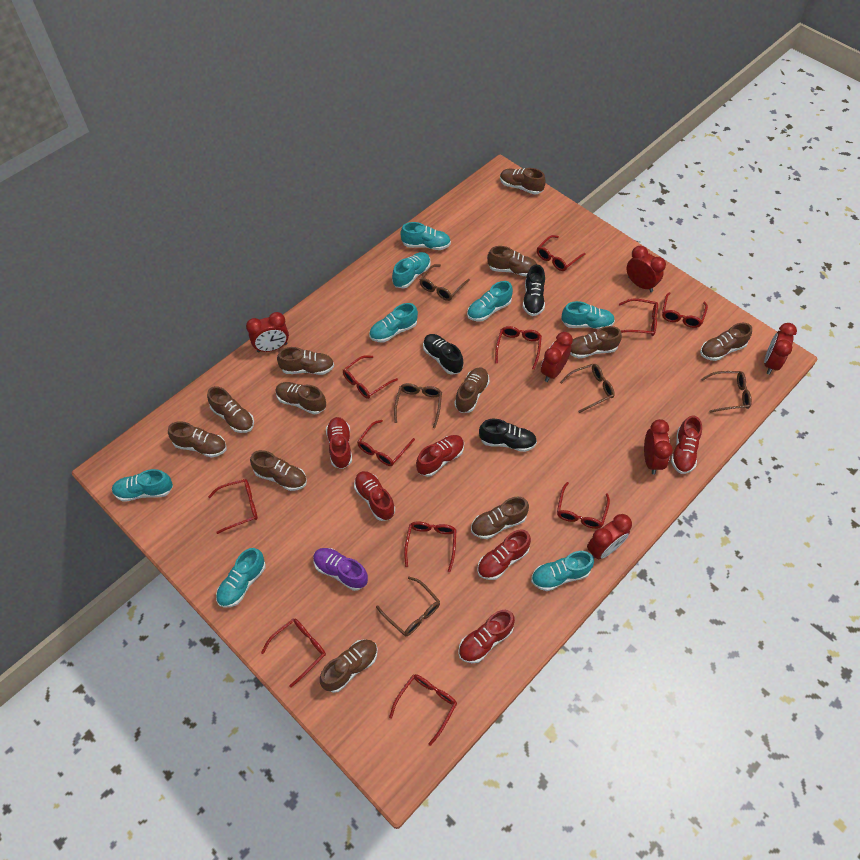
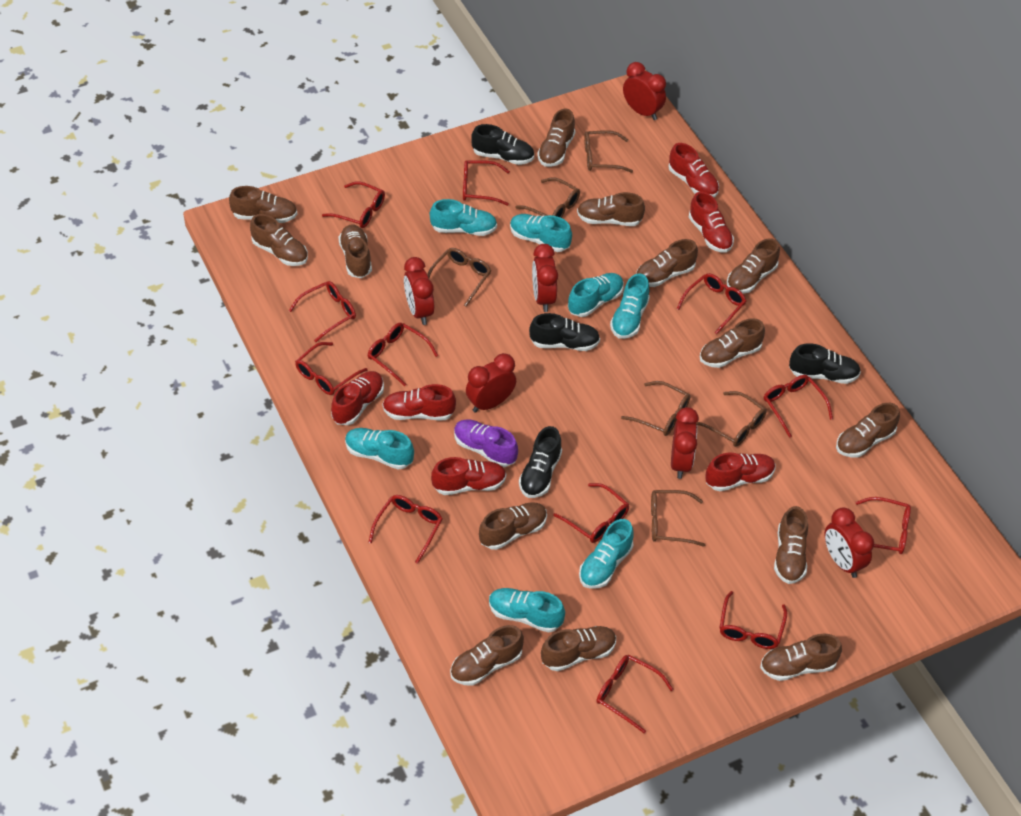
black shoe: [423,334,463,375] [479,419,537,452] [523,264,545,316] = 3 -> [471,124,534,165] [519,426,562,498] [529,313,600,351] [789,343,861,384] = 4
brown glasses: [376,577,440,636] [394,383,442,428] [420,264,470,301] [560,364,615,413] [701,371,752,413] = 5 -> [427,248,491,307] [515,177,580,218] [584,130,633,173] [621,381,690,436] [651,490,705,547] [696,391,767,447] = 6
brown shoe: [168,421,227,457] [207,386,254,433] [250,450,307,491] [276,382,326,415] [277,347,334,375] [320,639,378,693] [454,367,490,413] [471,497,529,539] [487,246,537,277] [500,168,546,194] [570,326,622,358] [700,323,752,361] = 12 -> [229,186,298,223] [250,214,308,266] [338,225,372,278] [450,625,524,686] [479,503,547,550] [537,109,575,167] [541,626,616,671] [577,192,645,226] [636,239,698,287] [700,318,765,368] [727,238,780,294] [760,634,842,681] [774,506,808,584] [836,403,900,458] = 14
red glasses: [208,479,258,534] [261,618,326,688] [343,355,398,399] [357,420,415,466] [389,674,457,746] [404,521,456,572] [495,326,542,370] [537,235,586,271] [557,482,610,529] [619,299,658,336] [662,292,708,328] = 11 -> [289,281,356,342] [295,342,368,395] [322,181,385,228] [368,323,438,386] [368,495,443,564] [463,160,510,206] [553,483,629,543] [596,655,674,733] [677,273,746,335] [719,591,787,649] [764,375,833,438] [856,497,911,554] = 12
turquoise shoe: [112,469,173,502] [216,548,266,608] [369,303,418,343] [392,252,431,288] [400,222,451,250] [467,281,513,321] [531,551,594,591] [561,301,615,329] = 8 -> [345,428,414,470] [430,199,497,236] [489,588,565,633] [510,214,572,252] [568,273,624,317] [579,519,634,589] [610,273,650,339] = 7

